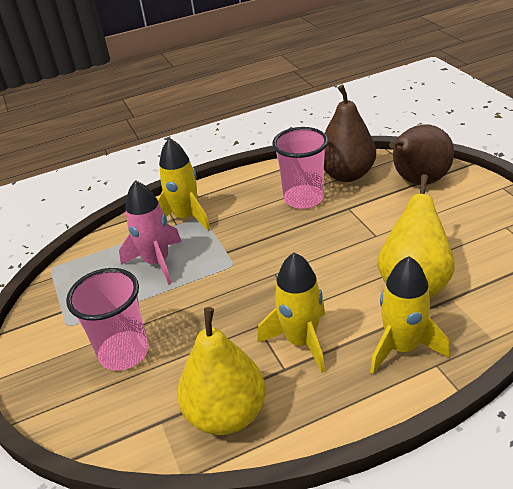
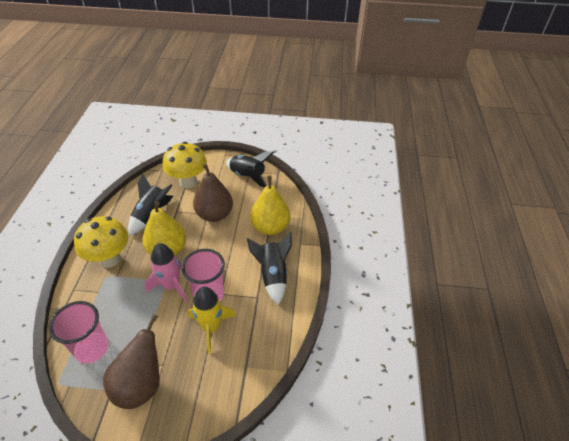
black rocket: none = 0 -> [128,174,173,235] [226,152,274,188] [247,232,292,305] = 3
yellow mushroom: none = 0 -> [74,216,128,268] [163,142,207,189] = 2
yellow rocket: [157,138,210,231] [257,252,325,373] [370,256,450,374] = 3 -> [188,286,236,353] = 1

